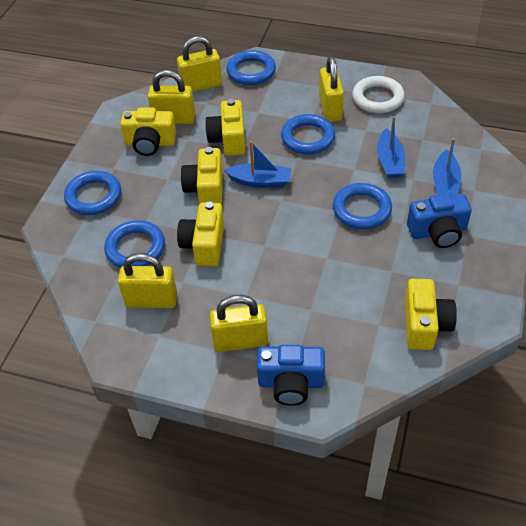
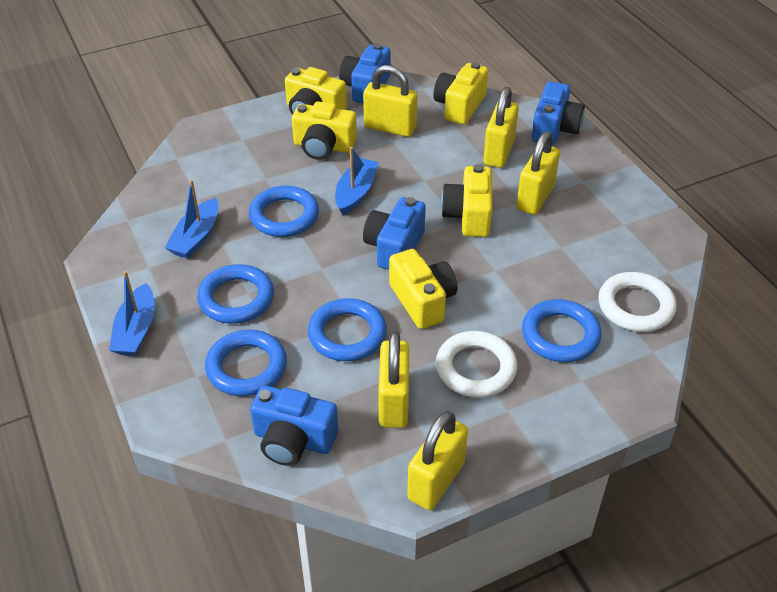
blue camera: [257,345,325,406] [407,193,472,248] = 2 -> [250,385,338,466] [339,43,390,104] [363,197,426,270] [532,81,585,145] = 4
white ring: [352,76,405,113] = 1 -> [436,331,517,398] [598,272,677,332] = 2

